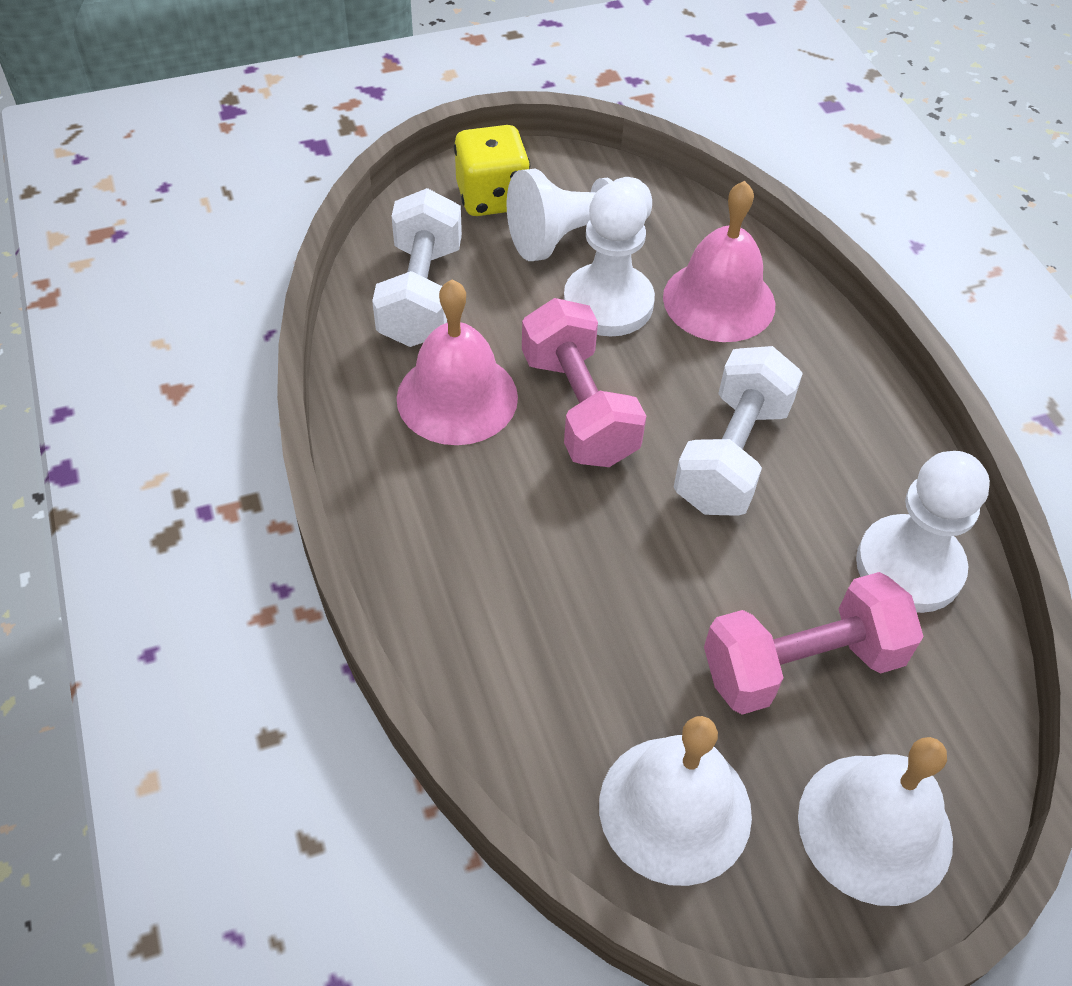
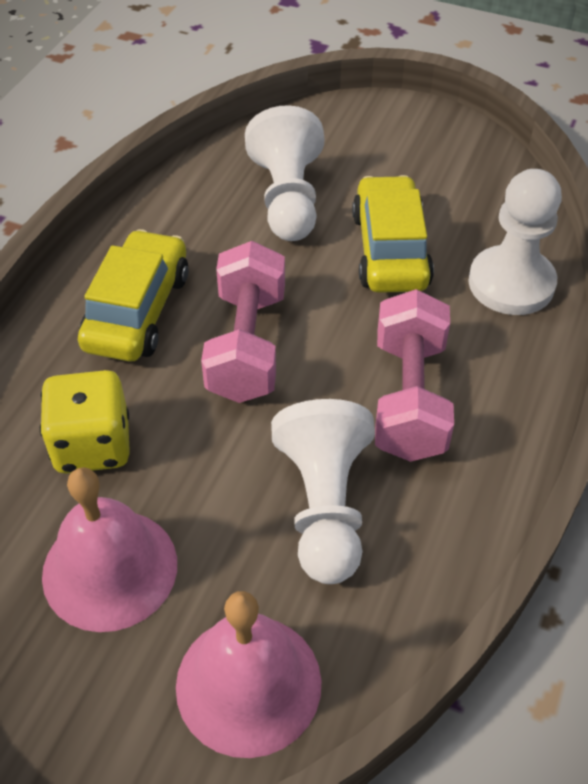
white bell: [599,716,752,886] [798,737,953,906] = 2 -> none = 0
white dumbbell: [372,188,462,347] [674,346,803,516] = 2 -> none = 0
yellow car: none = 0 -> [78,229,189,361] [352,175,434,293] = 2

